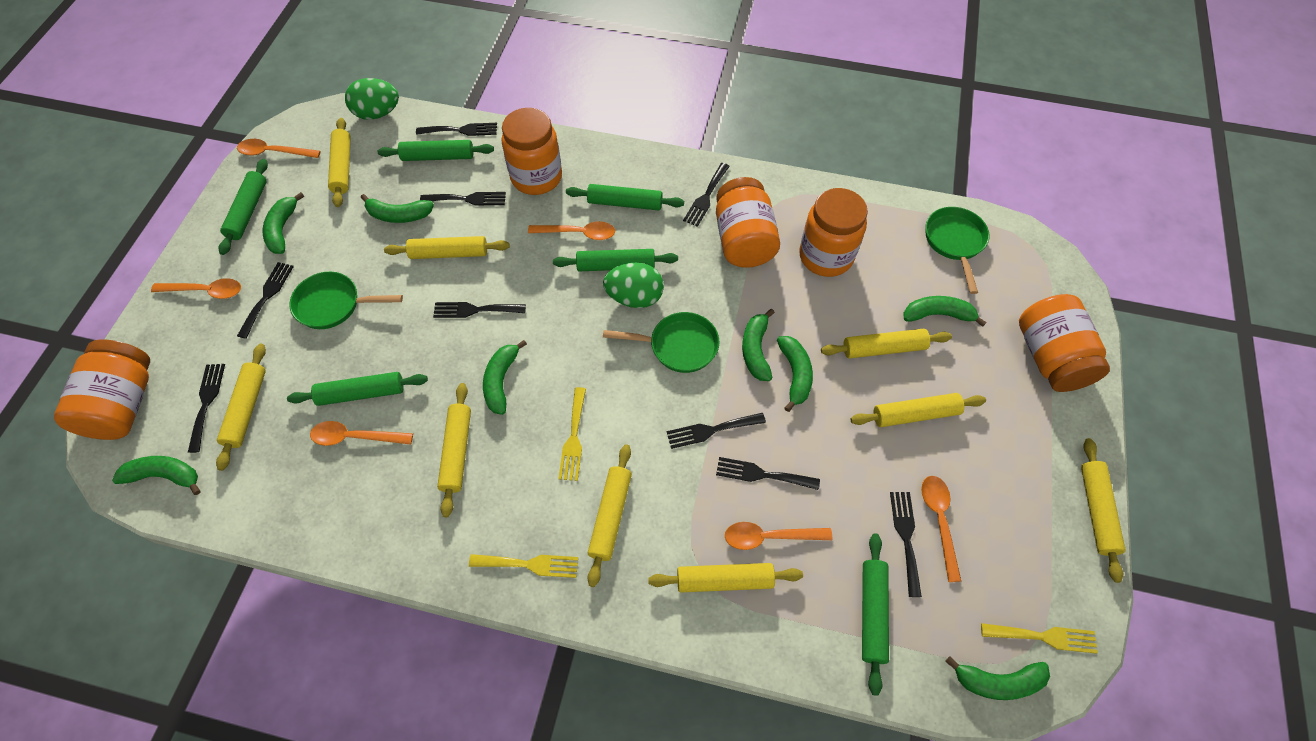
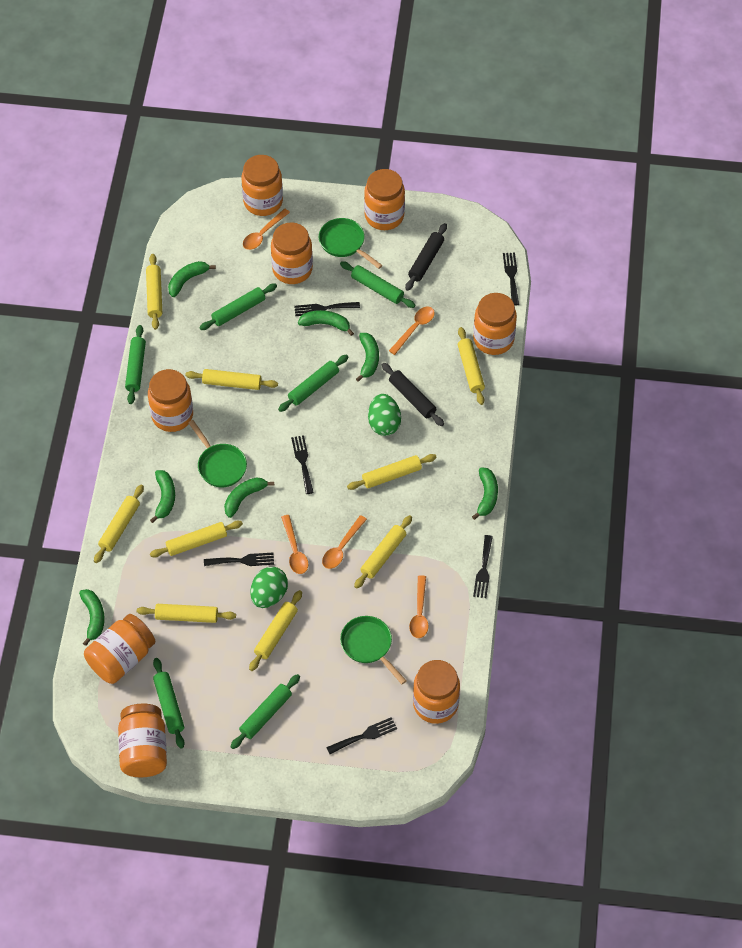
black fork: [188,364,225,453] [237,262,294,339] [416,123,497,136] [420,192,506,206] [433,302,526,318] [667,413,766,449] [683,163,730,227] [716,457,820,490] [890,492,922,597] = 9 -> [204,553,274,566] [291,435,314,494] [294,302,360,316] [326,717,397,754] [473,535,493,598] [503,252,519,306] = 6
black rolling pin: none = 0 -> [382,363,444,426] [405,223,447,291] = 2
green banana: [112,456,200,495] [263,192,304,254] [361,194,434,223] [483,340,527,415] [742,309,775,381] [777,336,813,412] [904,296,986,327] [945,656,1050,700] = 8 -> [79,589,105,646] [150,470,175,523] [168,261,216,297] [224,477,274,518] [298,310,354,336] [356,333,379,382] [472,467,498,520] = 7
orange jar: [54,340,150,440] [502,108,562,195] [716,177,780,268] [799,188,868,277] [1019,294,1110,392] = 5 -> [84,614,156,684] [118,704,167,777] [148,369,193,432] [242,155,283,216] [271,222,313,284] [364,169,405,230] [413,660,460,724] [473,293,517,355] = 8
orange spoon: [151,278,241,299] [237,139,321,158] [310,421,413,446] [528,221,615,240] [725,522,833,550] [921,476,961,582] = 6 -> [243,209,290,250] [281,515,309,574] [322,515,367,569] [389,307,435,355] [409,575,429,638] = 5
yellow fork: [469,554,578,578] [558,387,586,481] [981,623,1098,654] = 3 -> none = 0

